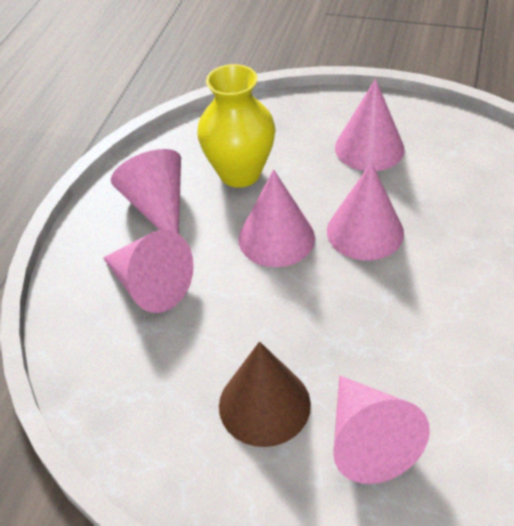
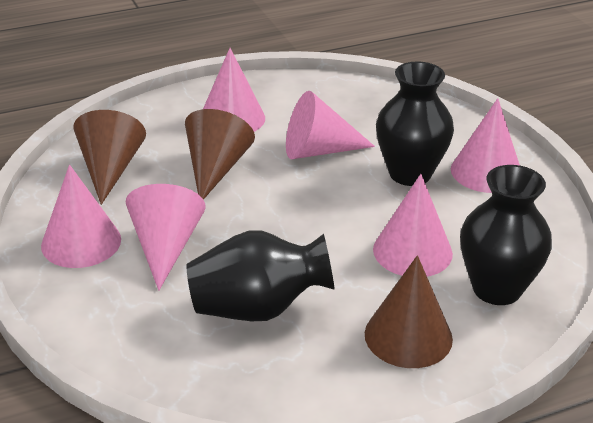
black vase: none = 0 -> [187,230,335,321] [376,62,454,186] [460,165,552,305] = 3
brown cone: [219,341,311,447] = 1 -> [73,110,146,205] [185,109,255,200] [365,255,453,368] = 3
yellow vase: [197,64,275,188] = 1 -> none = 0

